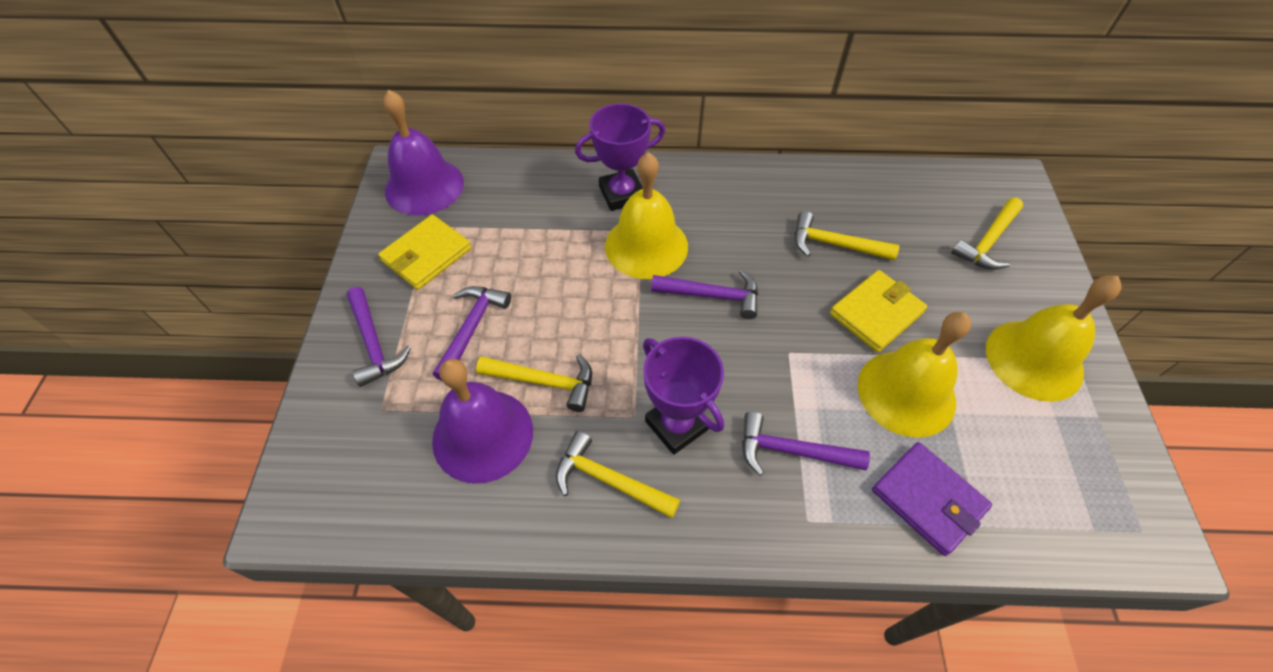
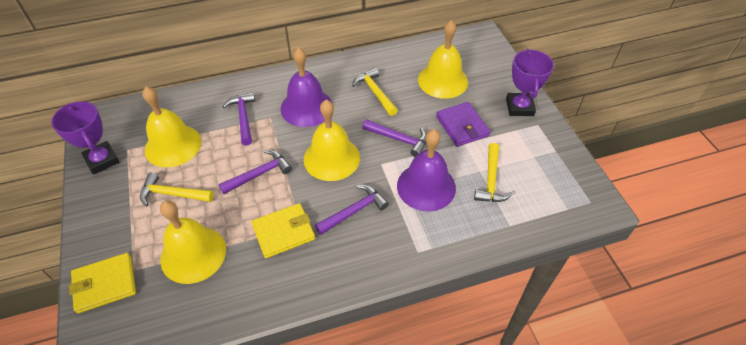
yellow bell: [605,152,688,279] [857,312,971,438] [986,275,1122,402] = 3 -> [142,86,201,168] [160,200,226,284] [304,100,360,181] [418,20,468,99] = 4
yellow hammer: [476,354,592,412] [556,431,680,518] [795,211,899,261] [951,198,1023,270] = 4 -> [140,172,214,206] [352,68,398,116] [474,143,513,202] = 3

